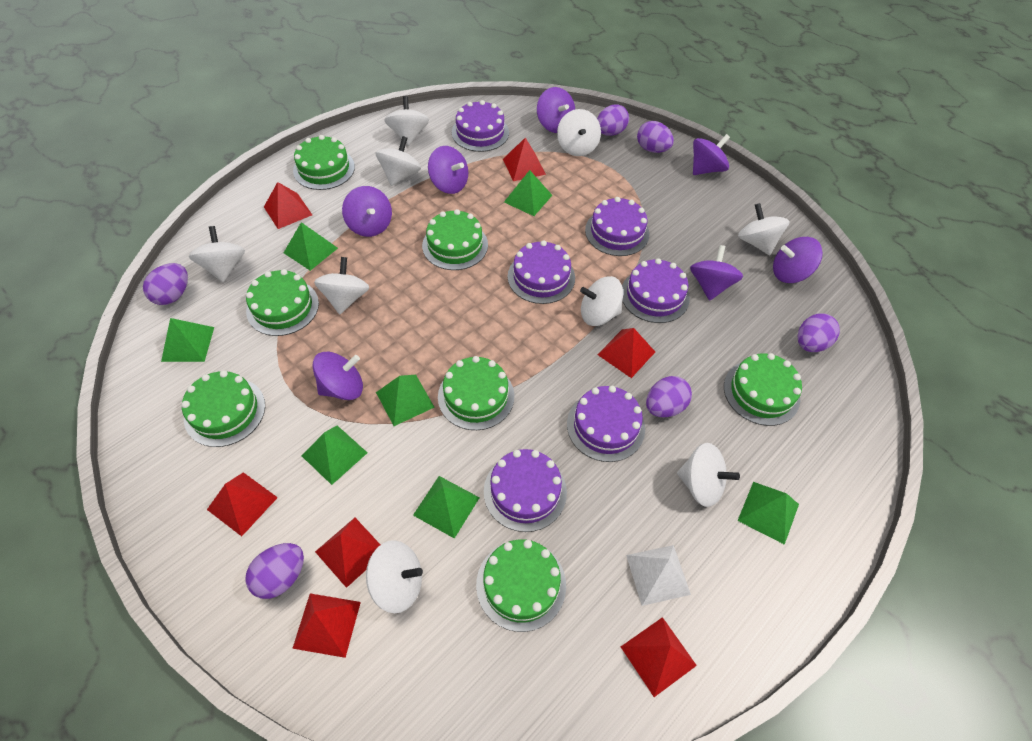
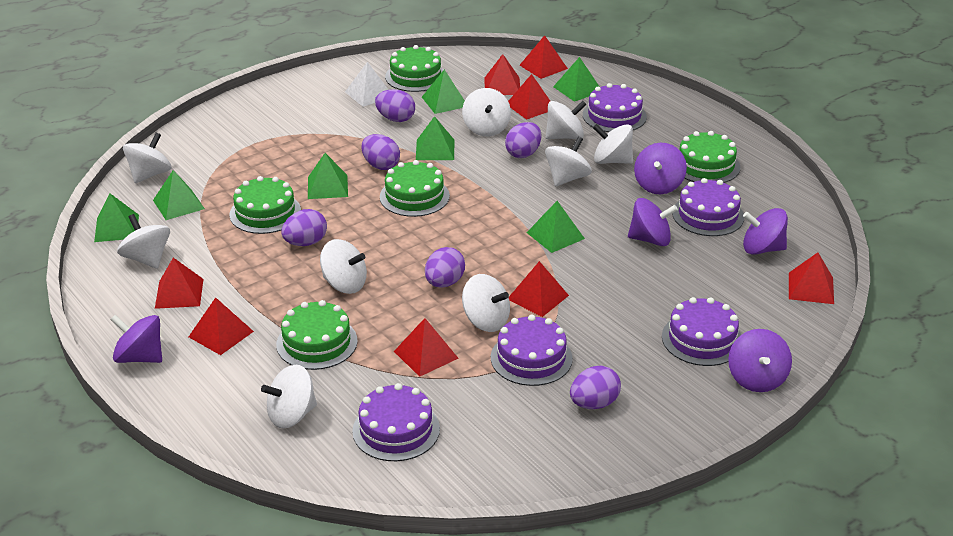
green cake: [181,370,265,447] [246,269,319,336] [293,135,355,190] [422,209,488,270] [438,356,514,430] [476,539,566,632] [724,353,802,426] = 7 -> [229,176,301,234] [276,300,358,370] [380,160,450,217] [385,45,444,92] [679,131,740,183] = 5
purple cake: [452,100,509,152] [484,449,567,532] [508,240,575,304] [567,386,645,462] [585,197,649,256] [622,258,690,323] = 6 -> [352,383,440,461] [491,315,573,386] [583,83,647,132] [662,297,741,366] [672,178,744,236] = 5
purple spinning top: [312,352,363,400] [342,186,392,237] [428,146,468,194] [537,87,575,133] [690,245,743,301] [693,134,730,175] [773,237,823,283] = 7 -> [110,315,162,363] [628,198,678,246] [634,143,687,194] [728,329,792,392] [743,208,788,255] = 5
red pyramid: [207,472,278,536] [264,182,312,229] [292,593,361,658] [315,518,380,588] [503,138,546,181] [597,328,655,378] [621,617,697,697] = 7 -> [155,258,203,309] [189,297,254,355] [394,318,459,377] [484,54,520,95] [508,74,550,120] [509,261,569,317] [520,35,568,79] [789,252,834,304] = 8

